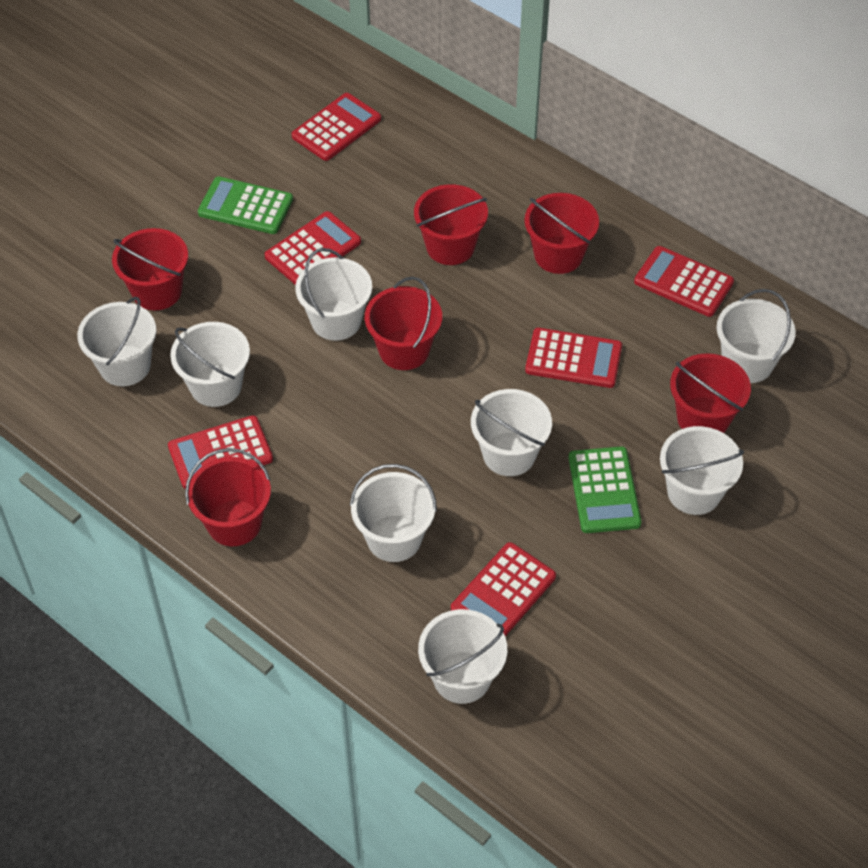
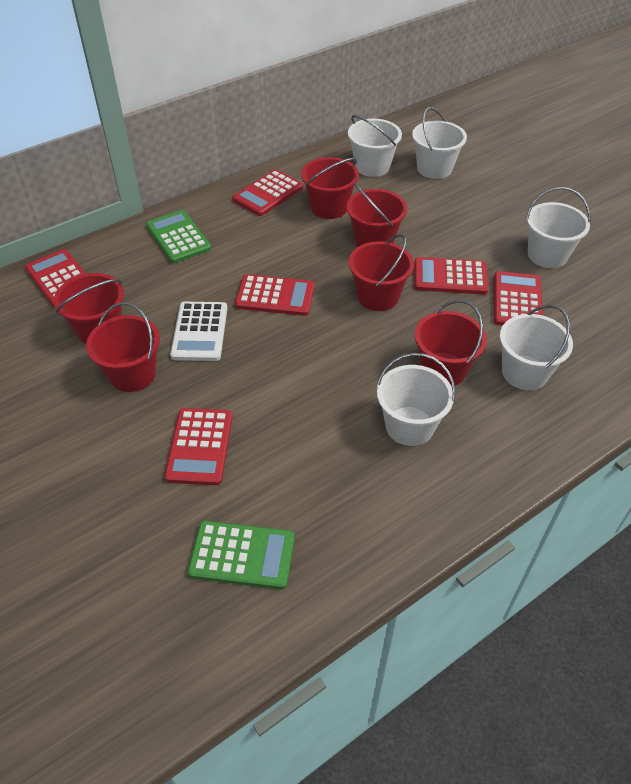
white bucket: [77,297,156,386] [170,322,250,407] [295,248,372,341] [350,464,437,562] [418,609,507,704] [471,389,552,476] [660,426,744,515] [717,289,796,383] = 8 -> [348,115,402,177] [377,353,456,446] [412,107,467,179] [500,305,573,390] [526,187,591,268] = 5
white calculator: none = 0 -> [170,302,228,361] = 1

